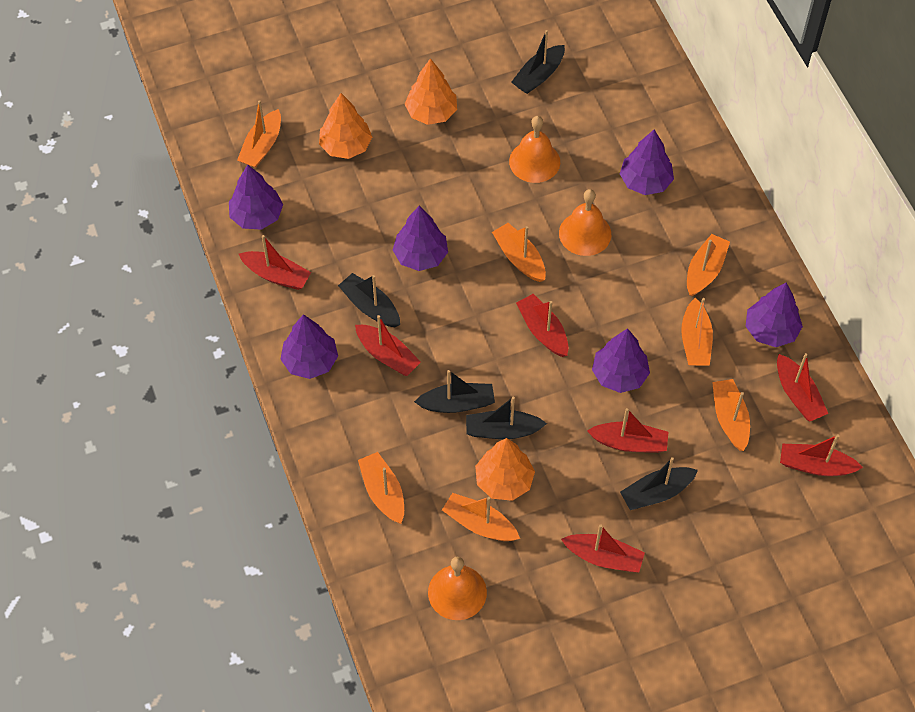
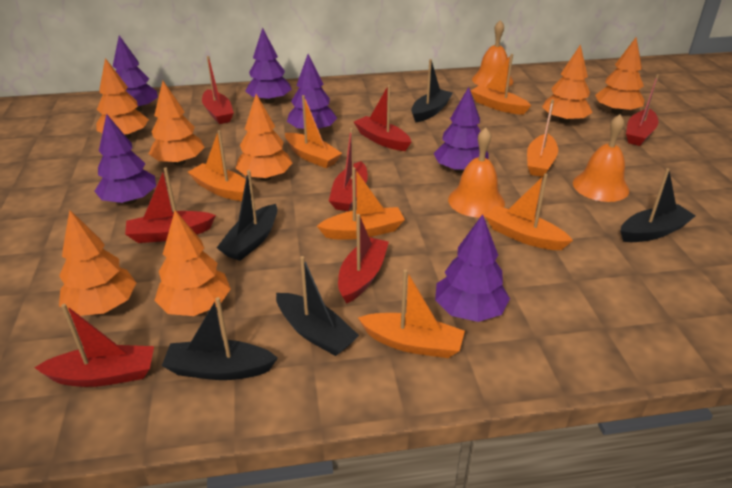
orange tree: [319,93,372,159] [405,58,457,125] [475,438,535,501] = 3 -> [59,210,136,316] [96,58,149,139] [149,81,205,166] [154,210,231,316] [236,94,292,181] [542,44,593,124] [595,37,645,114] = 7

